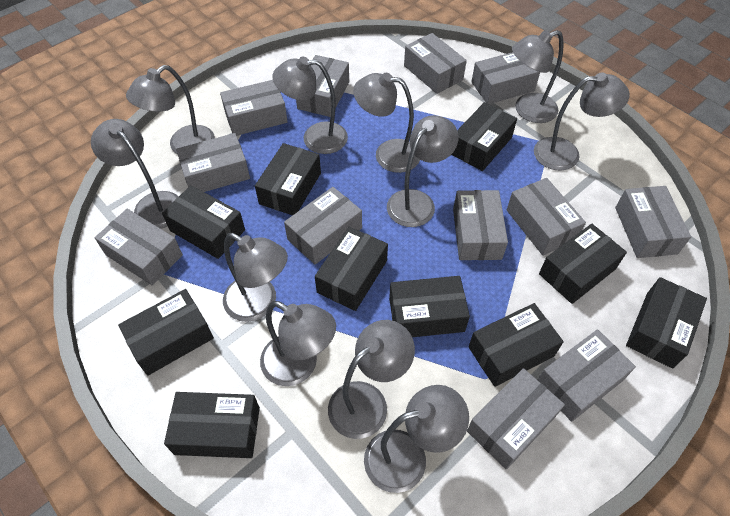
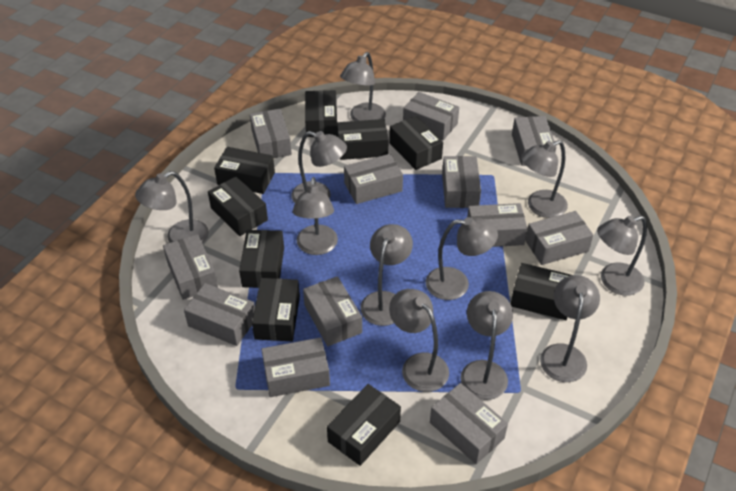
black box: [118,289,214,376] [162,185,245,259] [164,392,260,458] [255,143,321,216] [315,227,388,311] [389,276,470,337] [451,102,517,171] [469,303,564,387] [539,224,627,304] [626,277,707,369] = 10 -> [208,176,268,236] [214,147,275,194] [239,230,284,288] [252,278,300,341] [305,90,337,137] [327,384,401,466] [337,119,389,160] [389,116,443,170] [511,263,572,320] = 9

